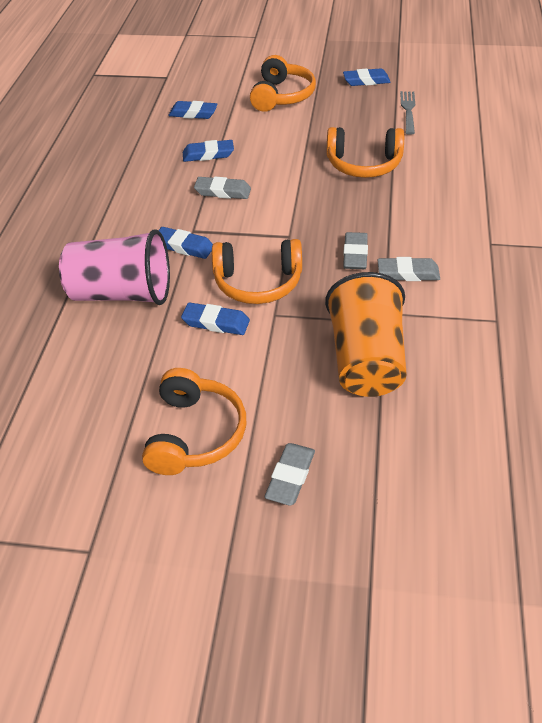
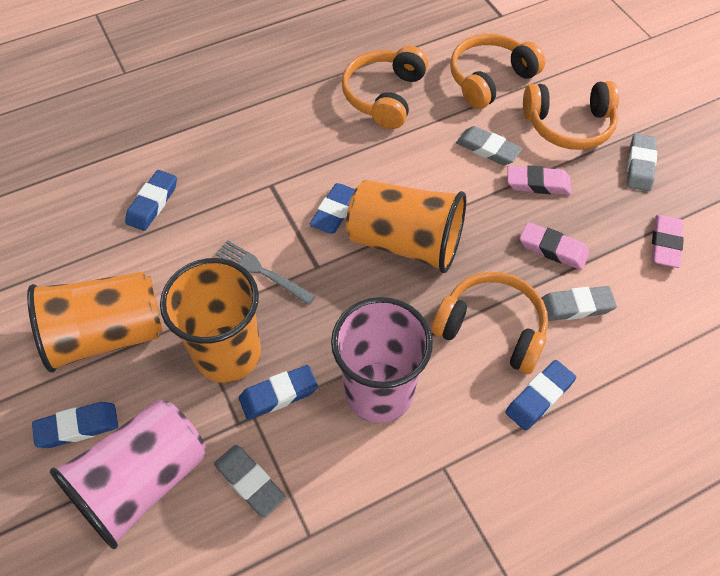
orange cup: [325,272,407,397] = 1 -> [27,271,163,372] [160,258,261,383] [346,180,466,273] = 3
pink cup: [59,229,170,305] = 1 -> [50,399,206,549] [331,297,433,423] = 2
pink eraser: none = 0 -> [507,165,571,195] [520,222,589,270] [651,215,684,268] = 3

